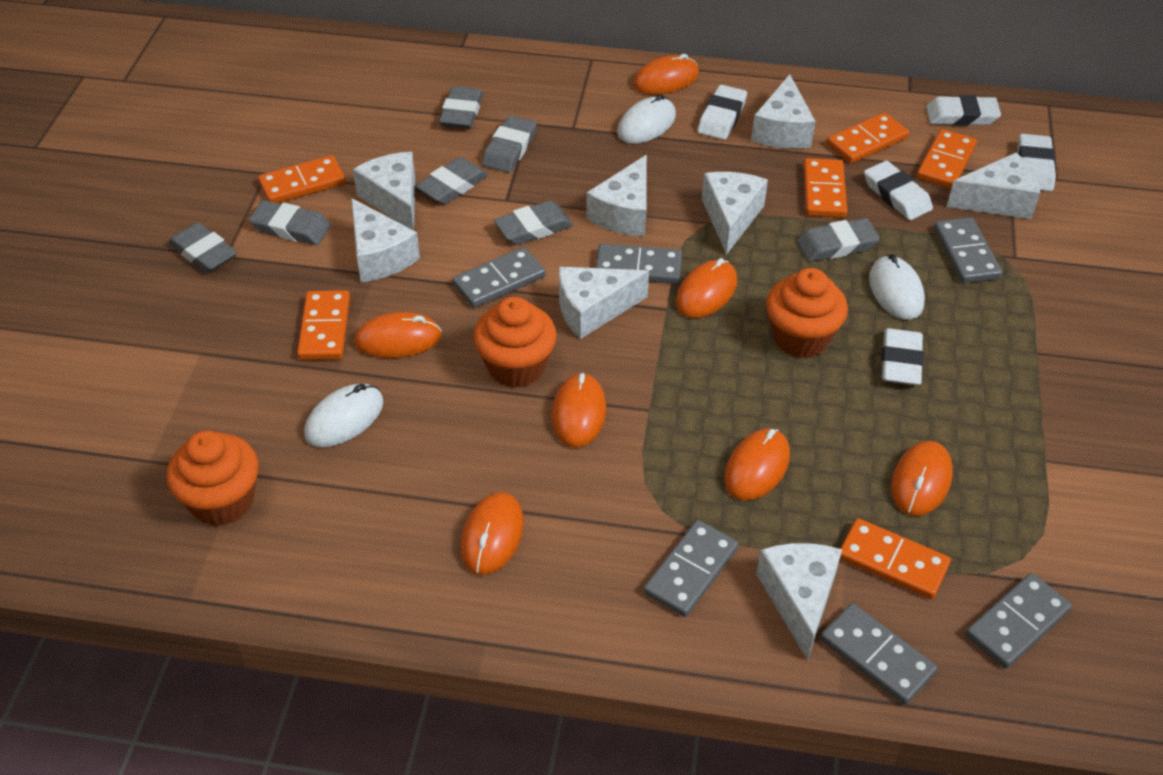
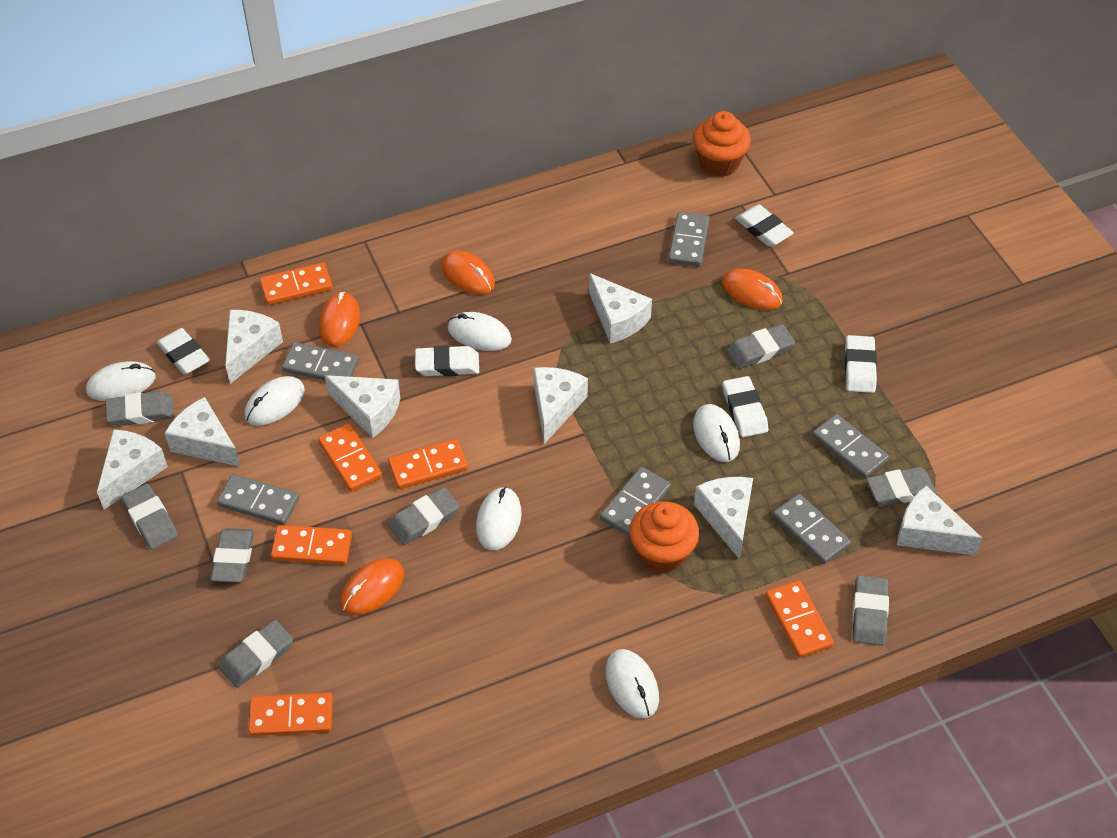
grey eraser: [168,222,237,273] [249,200,331,245] [415,157,488,204] [439,86,483,128] [482,115,536,173] [494,201,573,245] [797,218,880,262] = 7 -> [105,391,174,426] [121,484,178,549] [210,528,254,582] [219,620,293,688] [389,487,460,545] [727,324,795,369] [852,575,889,646] [866,467,937,506] = 8
orange cupcake: [167,430,259,526] [473,297,557,388] [766,268,848,358] = 3 -> [629,501,699,573] [693,111,751,177] = 2
orange mouse: [354,312,442,358] [461,492,524,575] [552,373,606,447] [633,54,699,95] [676,258,737,318] [724,429,790,501] [891,441,953,516] = 7 -> [319,292,360,347] [340,558,404,615] [441,251,495,295] [722,269,783,310] = 4
white mouse: [304,383,384,447] [617,94,676,144] [869,254,925,320] = 3 -> [86,361,156,401] [245,376,305,426] [448,312,512,351] [476,487,521,550] [605,649,659,718] [693,404,740,462] = 6

